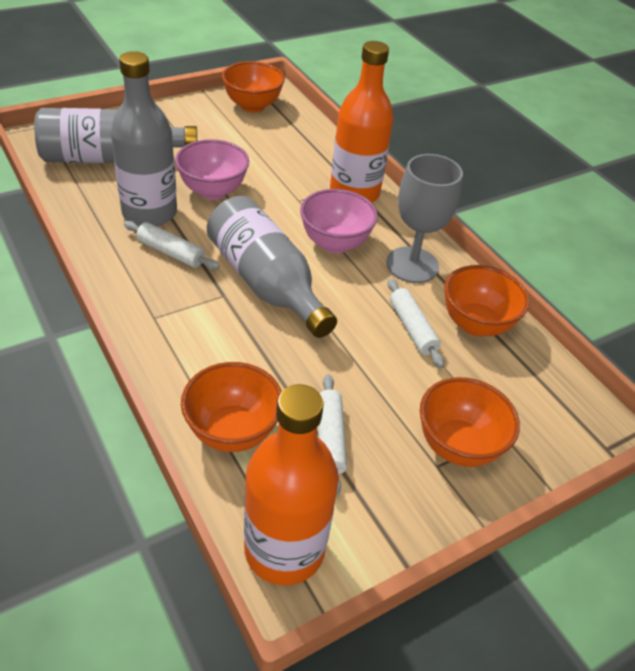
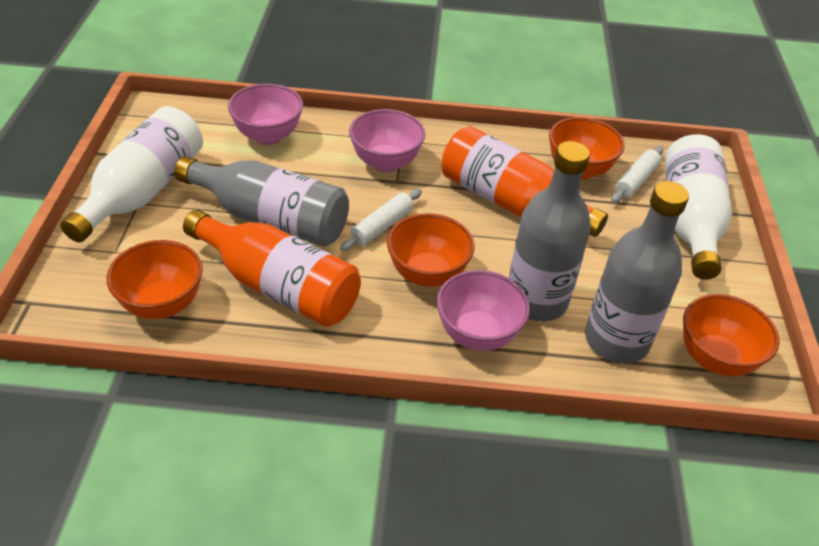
grey goblet: [386,154,463,283] = 1 -> none = 0
pink bowl: [175,139,249,200] [300,189,378,253] = 2 -> [228,84,303,145] [349,109,425,172] [436,270,530,351] = 3
white bottle: none = 0 -> [60,106,203,242] [665,134,732,279] = 2
white rolling pin: [124,221,219,270] [318,374,347,496] [388,279,444,368] = 3 -> [340,189,422,251] [611,146,663,203] = 2

